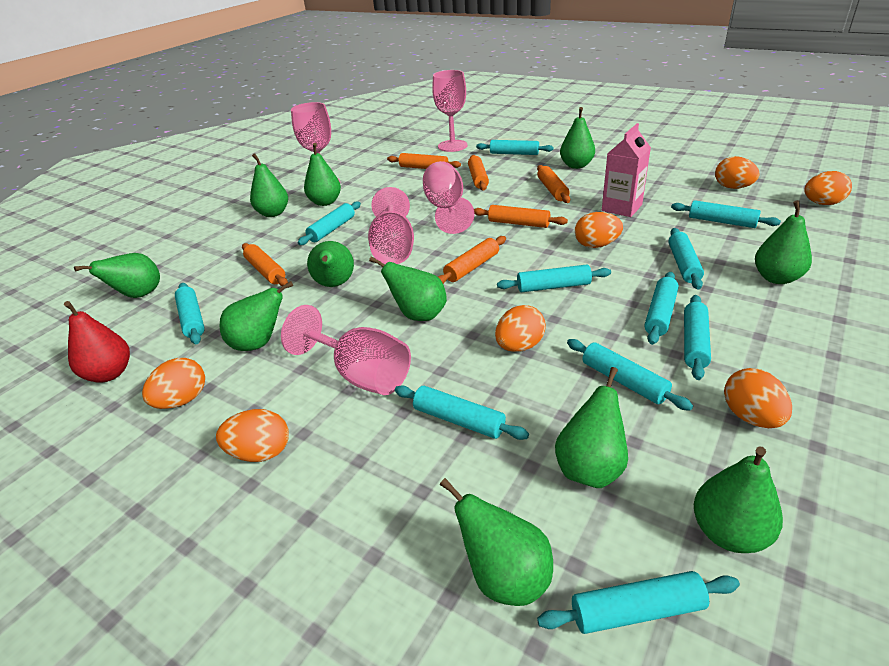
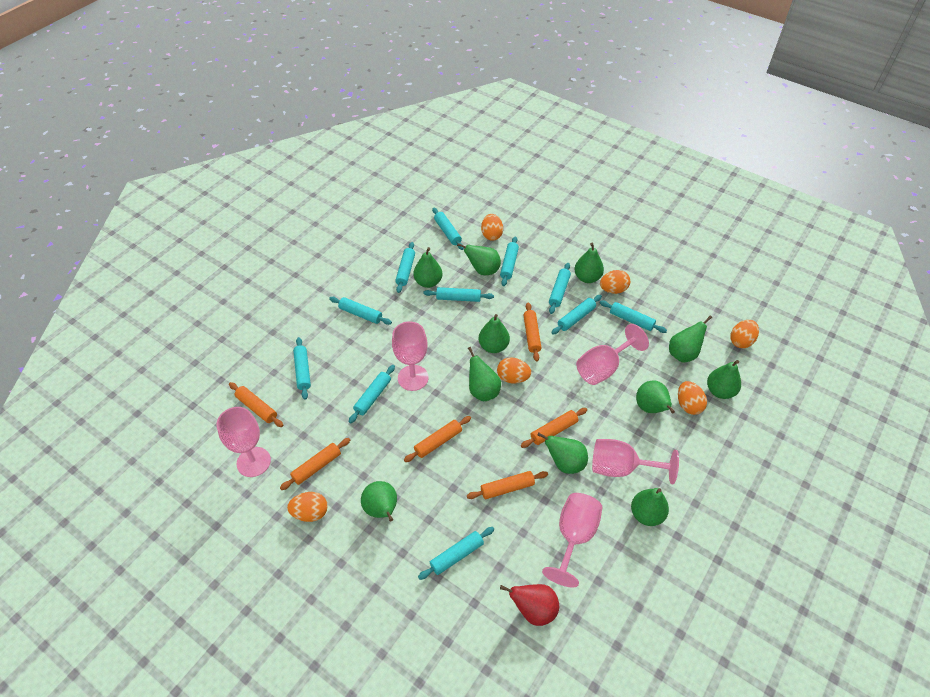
orange egg: [142,358,205,409] [216,409,289,462] [495,305,546,352] [575,212,623,248] [715,156,760,189] [724,368,792,428] [804,171,852,205] = 7 -> [287,492,328,522] [481,214,503,241] [497,357,531,384] [600,270,630,294] [678,381,707,415] [730,320,759,348] = 6
pink carton: [602,123,651,217] = 1 -> none = 0

